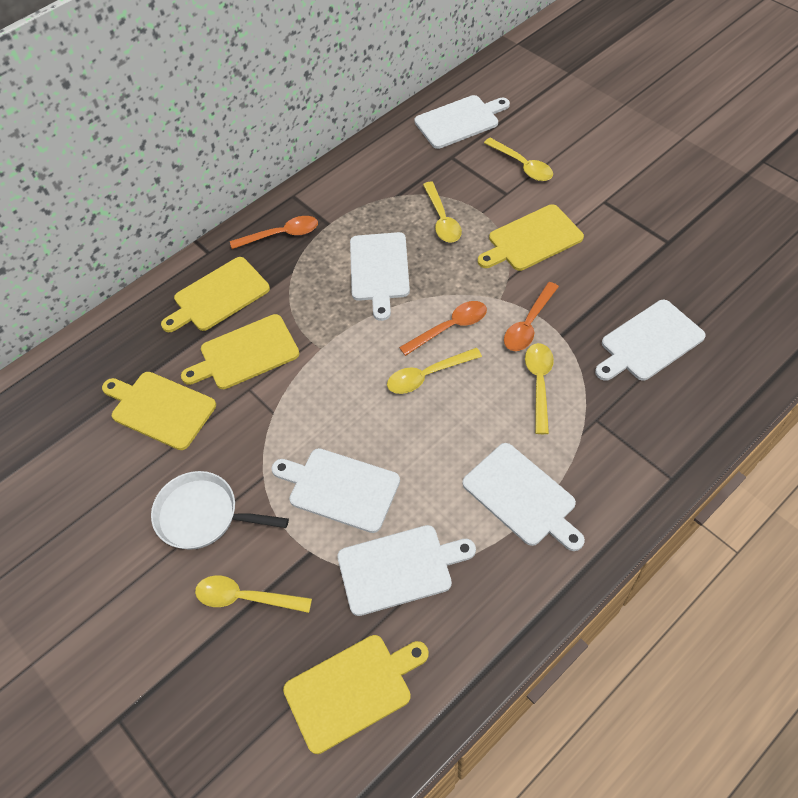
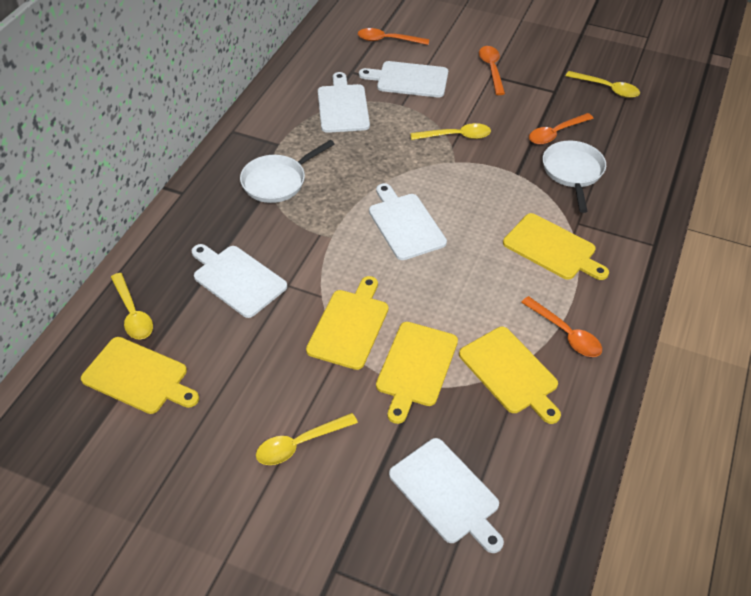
orange spoon: [230,216,318,249] [399,301,487,356] [504,282,559,351] = 3 -> [358,28,429,45] [479,46,505,95] [521,296,602,357] [529,113,594,144] = 4
white cutting board: [272,448,400,533] [337,525,476,616] [350,232,410,321] [414,95,510,149] [462,443,585,551] [595,300,706,381] = 6 -> [191,244,287,318] [318,72,370,133] [359,61,448,98] [369,183,447,260] [389,438,504,553] = 5
white pan: [151,471,289,550] = 1 -> [240,140,335,203] [543,141,606,213] = 2
yellow spoon: [195,575,312,613] [387,348,482,394] [423,182,462,243] [484,138,553,181] [525,343,554,434] = 5 -> [111,273,153,340] [256,413,358,465] [410,123,491,140] [566,71,640,98] = 4

